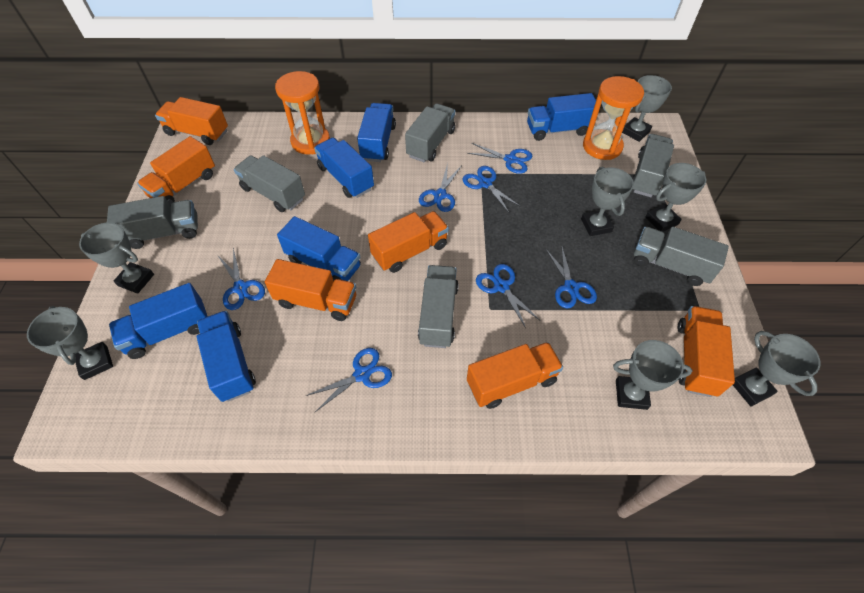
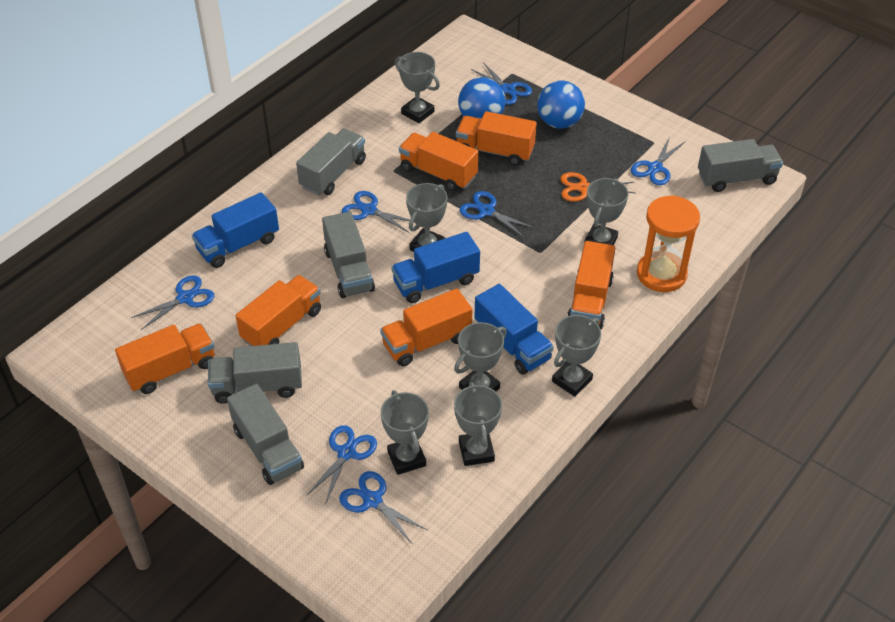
blue ball: none = 0 -> [458,77,505,119] [537,81,585,129] = 2
blue truck: [109,283,208,359] [197,311,256,402] [277,216,361,281] [314,138,374,198] [357,103,396,162] [527,93,596,141] = 6 -> [192,192,279,268] [392,232,480,303] [474,284,554,375] = 3
grey truck: [107,196,198,249] [234,155,305,212] [405,103,455,162] [418,265,459,348] [632,134,674,197] [634,227,729,286] = 6 -> [208,342,302,404] [227,384,304,485] [296,129,366,196] [322,212,375,298] [698,139,783,192] = 5
orange hourglass: [275,71,330,155] [583,76,644,160] = 2 -> [637,195,700,292] = 1
orange scissors: none = 0 -> [560,172,635,202] = 1

